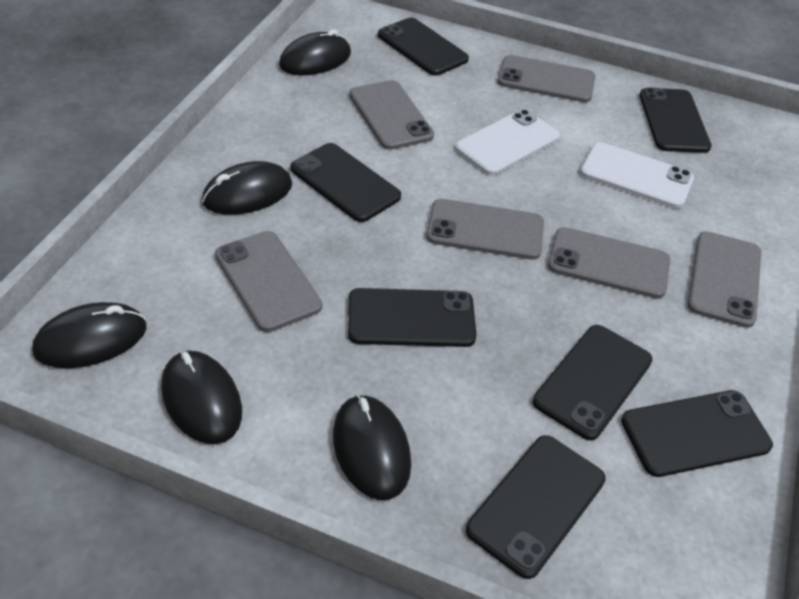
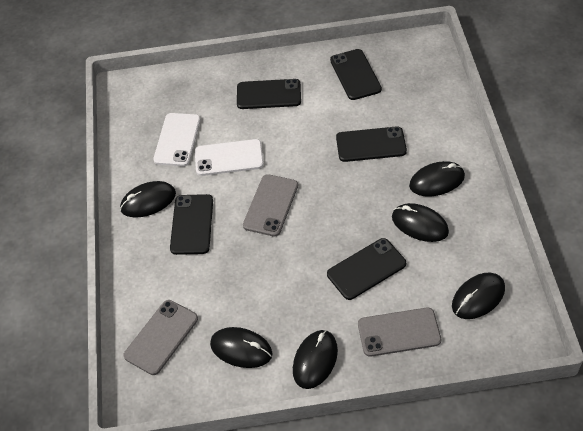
black mouse: [32,302,147,368] [161,351,242,444] [202,161,292,215] [279,30,351,75] [333,394,411,500] = 5 -> [120,181,176,218] [210,327,273,368] [293,330,338,389] [392,203,449,242] [409,161,465,197] [452,273,505,319] = 6
black phone: [291,143,401,222] [348,288,476,347] [378,18,469,76] [466,435,606,579] [533,325,653,440] [621,390,773,477] [640,87,712,153] = 7 -> [170,194,213,255] [237,79,301,109] [327,238,406,300] [330,49,382,100] [336,126,407,162] = 5
grey phone: [215,231,322,332] [350,80,434,150] [426,199,544,260] [497,55,596,102] [548,227,670,299] [688,231,761,328] = 6 -> [123,300,198,375] [243,174,298,236] [358,308,441,357] = 3

